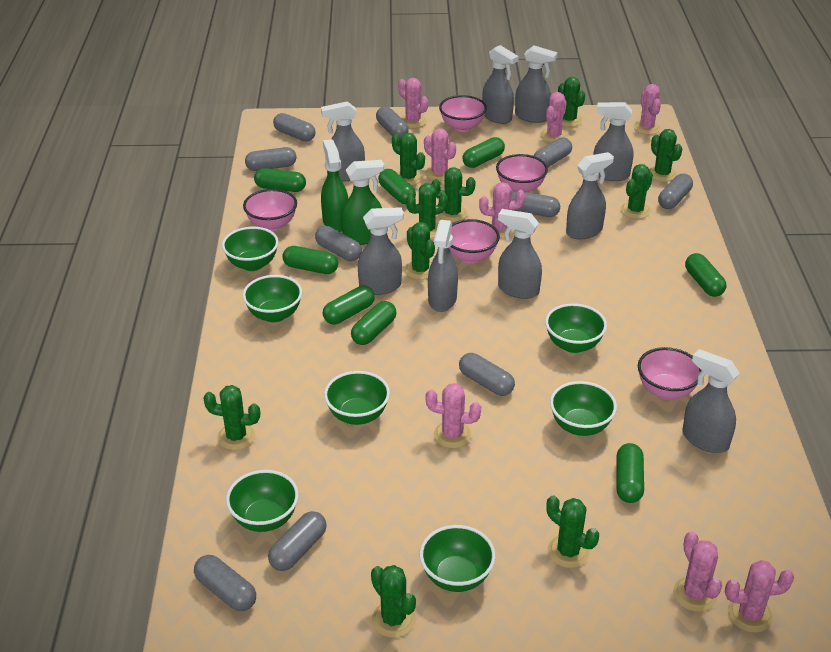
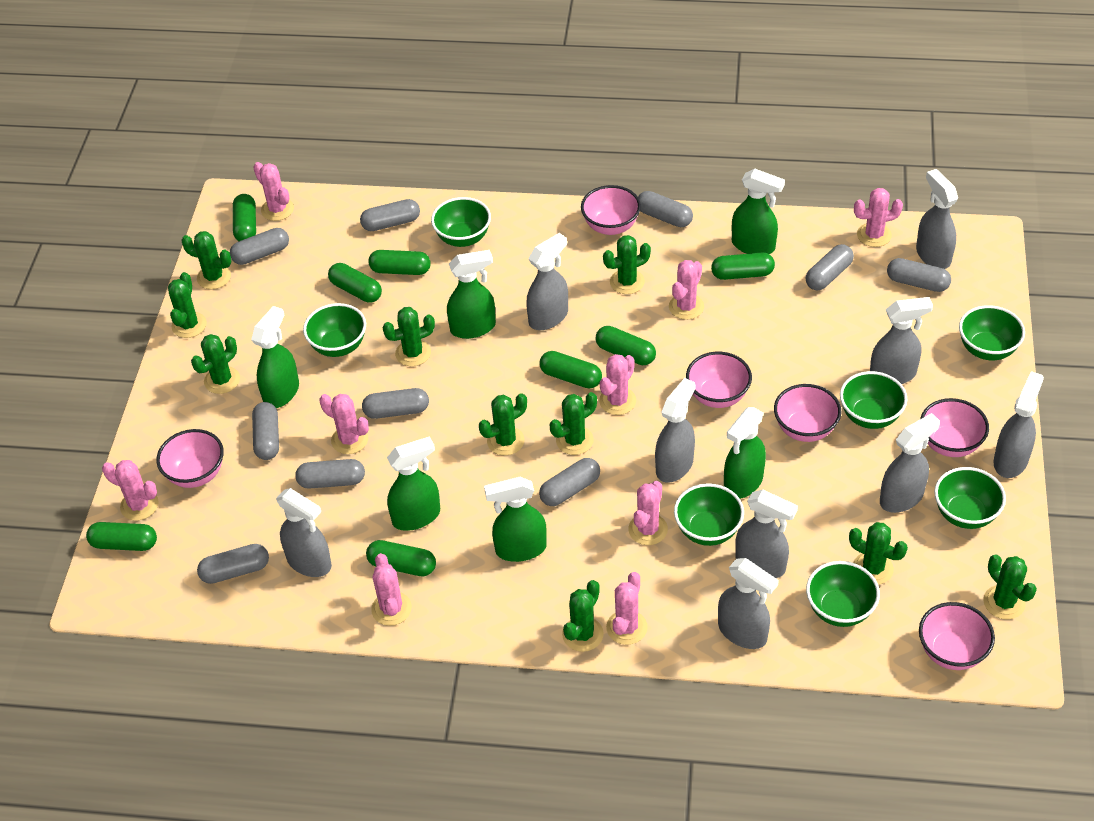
green spray bottle: [321,139,348,232] [341,160,384,245] = 2 -> [251,306,299,408] [387,436,440,531] [447,250,496,339] [484,477,547,562] [724,407,766,499] [732,169,785,254] = 6
pink bowl: [243,189,297,231] [439,95,487,132] [449,219,500,264] [496,154,548,193] [638,347,701,400] = 5 -> [157,429,224,488] [581,185,641,235] [686,352,752,408] [774,384,841,442] [919,602,995,670] [920,398,989,457] = 6
pink cactus: [398,78,428,128] [424,128,456,181] [426,383,481,448] [479,182,525,238] [540,92,568,143] [633,84,661,135] [673,531,722,612] [725,560,794,633] = 8 -> [102,460,159,521] [253,162,294,221] [320,394,369,454] [371,553,412,626] [599,354,636,415] [606,572,648,645] [628,481,668,545] [669,260,704,320] [854,188,903,247] = 9

